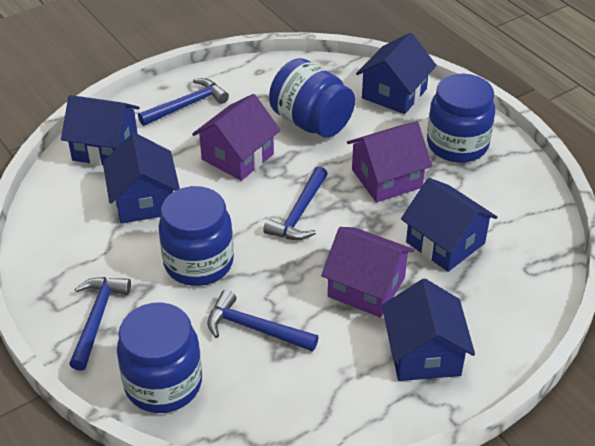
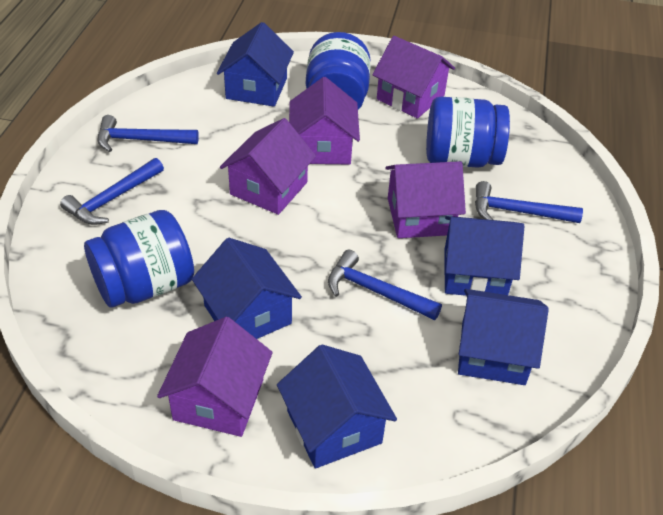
blue jar: [117,303,202,413] [158,186,234,286] [269,58,355,138] [427,74,495,163] = 4 -> [84,210,194,308] [306,32,371,110] [426,97,510,168] = 3
purple house: [192,94,281,181] [321,227,414,318] [347,122,432,202] = 3 -> [157,317,273,437] [220,118,316,215] [289,77,360,165] [372,36,455,119] [385,161,466,238] = 5

